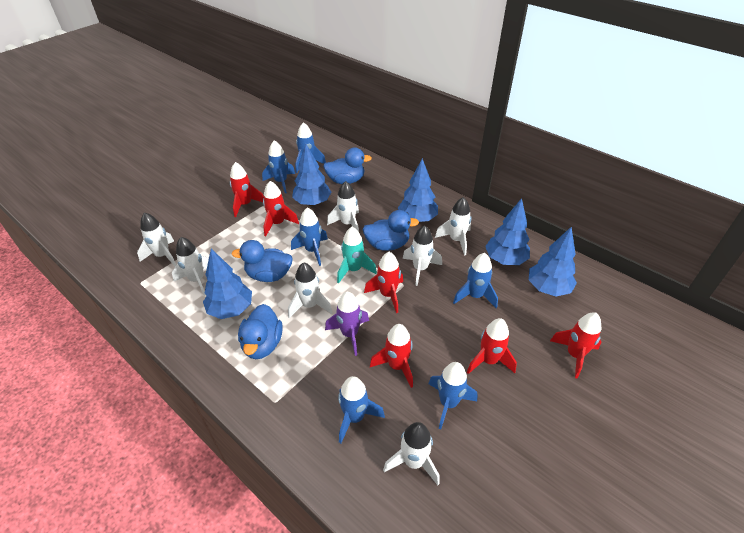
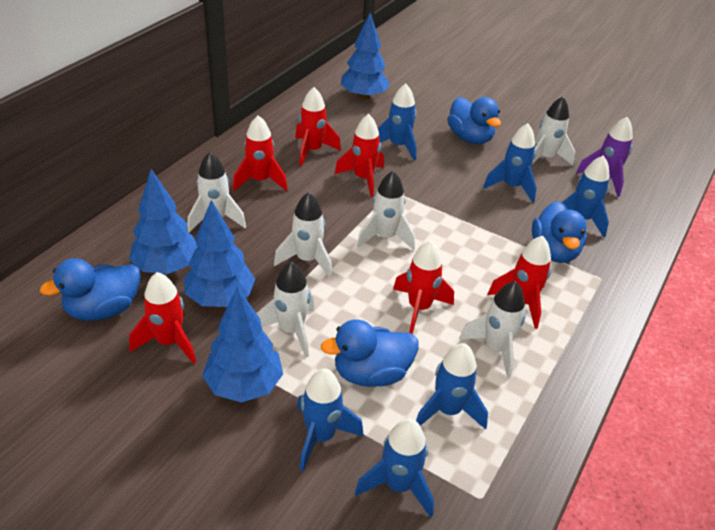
blue tree: [203,249,252,319] [292,143,331,206] [398,158,438,222] [485,198,530,265] [529,227,577,296] = 5 -> [129,169,197,274] [184,200,255,307] [202,287,283,403] [341,12,390,100] = 4
turquoise rocket: [337,227,377,284] = 1 -> none = 0
white rocket: [137,213,176,267] [172,237,209,296] [288,262,333,318] [327,181,359,232] [383,422,440,485] [402,225,442,286] [435,197,471,255] = 7 -> [187,152,246,233] [256,262,314,358] [274,192,332,278] [357,171,415,250] [459,281,526,378] [532,96,575,166] = 6

